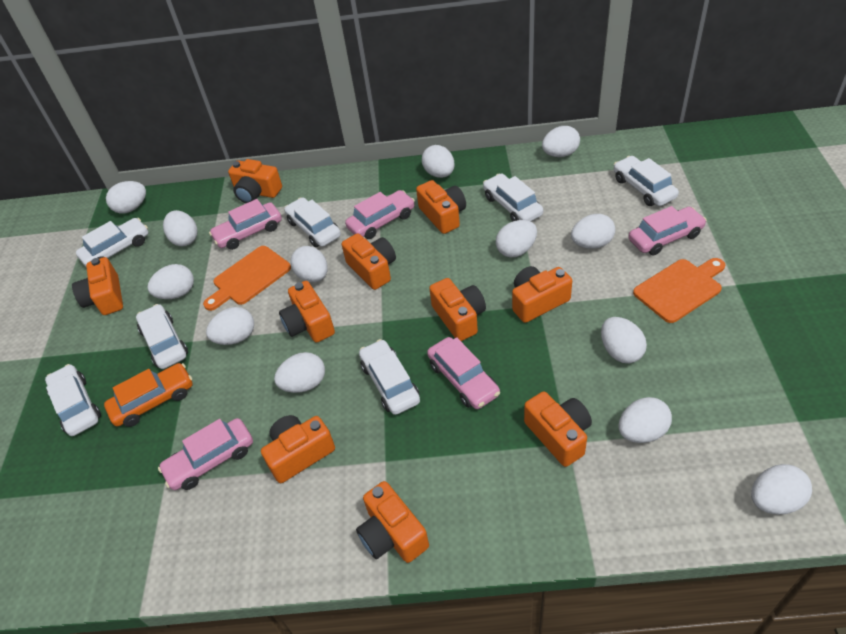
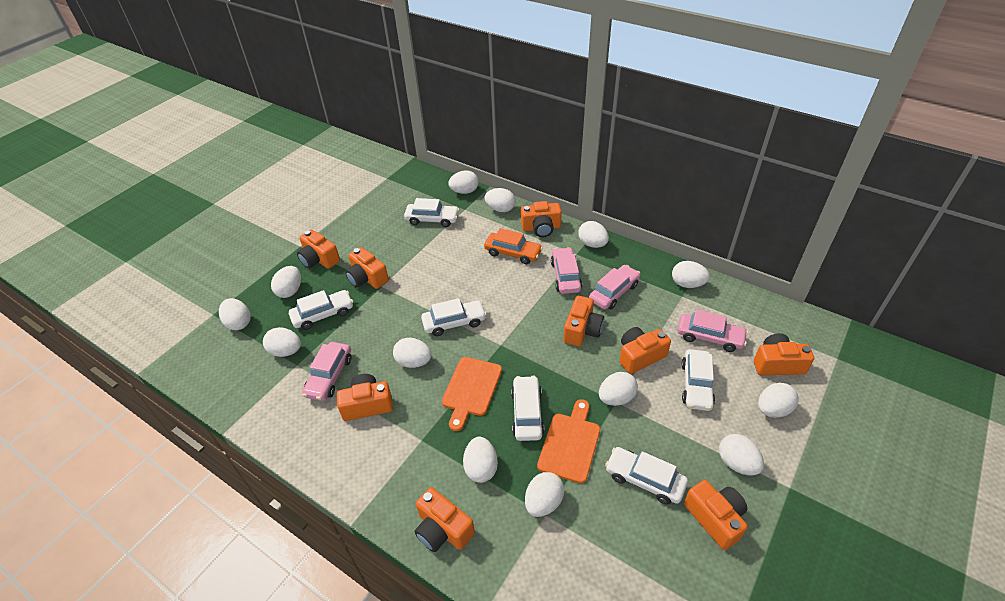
orange camera: [72,257,123,315] [228,159,282,203] [261,415,335,483] [279,281,335,343] [342,233,396,290] [356,481,429,563] [416,180,466,234] [429,278,486,341] [512,266,572,323] [524,391,592,467] = 10 -> [297,230,340,269] [337,374,393,421] [345,247,389,289] [414,487,475,552] [521,201,562,237] [563,296,604,346] [619,327,671,374] [684,480,748,550] [754,333,814,375] = 9
pink car: [158,418,253,490] [209,199,282,250] [345,190,415,239] [427,337,500,409] [628,206,707,255] = 5 -> [302,342,351,401] [551,247,582,294] [589,265,640,309] [677,310,748,352] = 4
white car: [45,364,101,436] [76,218,148,267] [136,304,188,369] [284,197,341,247] [359,339,420,415] [483,173,543,222] [614,156,679,206] = 7 -> [289,290,353,330] [404,198,459,227] [421,298,487,336] [511,376,544,441] [605,447,688,505] [681,349,715,411] = 6

